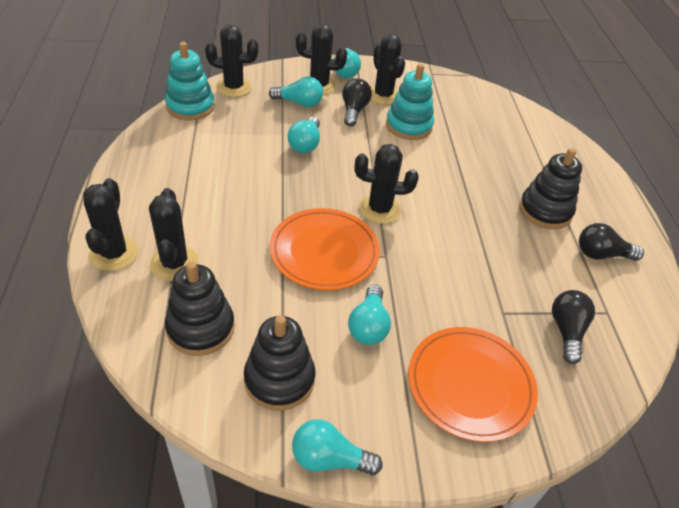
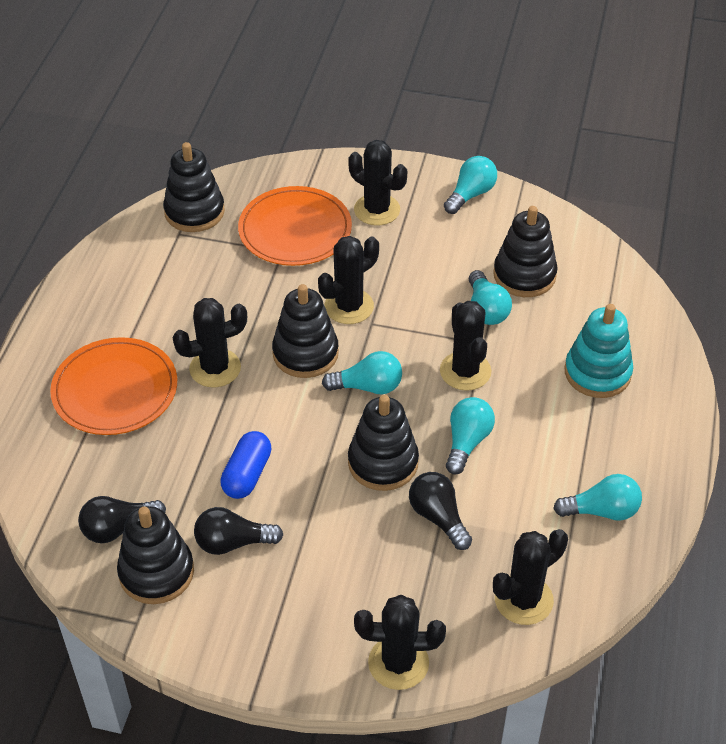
black stacking toy: [165,261,235,356] [244,315,315,411] [519,148,582,229] = 3 -> [117,506,194,604] [163,142,225,232] [272,284,339,378] [348,395,419,491] [493,206,558,297] = 5
blue capsule: none = 0 -> [220,431,272,499] = 1
turquoise stacking toy: [165,42,215,120] [386,64,434,140] = 2 -> [565,304,633,398] = 1

